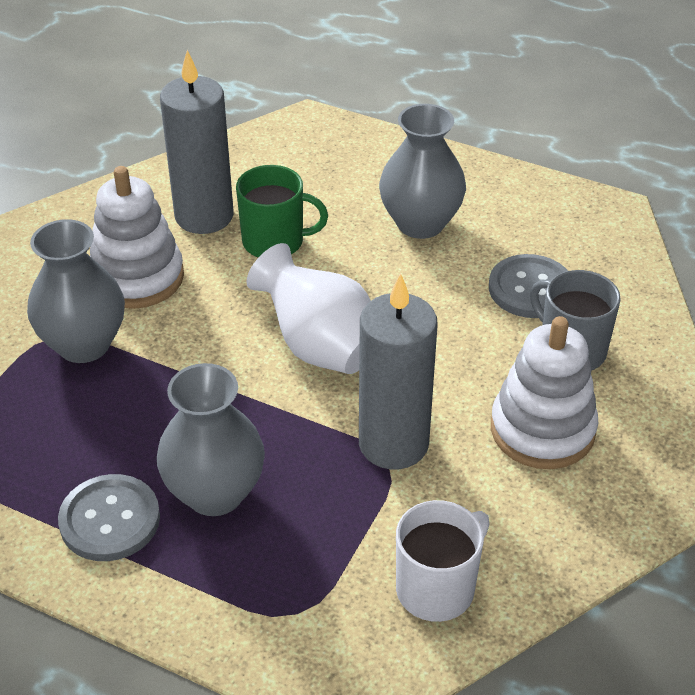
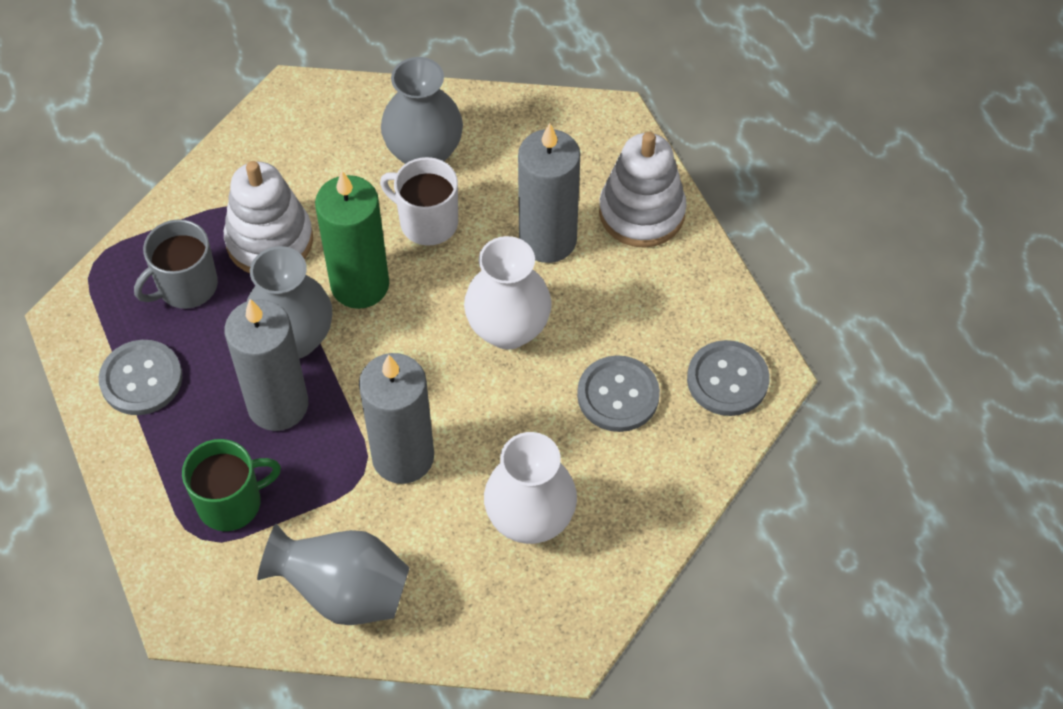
green candle: none = 0 -> [315,171,389,309] = 1
grey button: [58,474,160,561] [489,254,568,318] = 2 -> [99,340,182,415] [577,355,660,432] [687,340,770,416] = 3
grey candle: [160,50,234,234] [359,273,438,469] = 2 -> [224,299,308,431] [359,353,434,484] [518,123,580,263] = 3
white vase: [246,243,371,374] = 1 -> [464,236,552,350] [484,432,577,544] = 2

